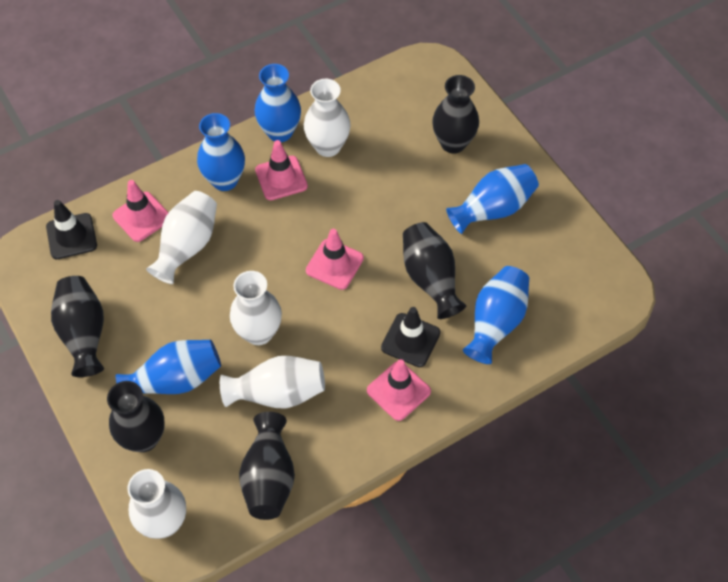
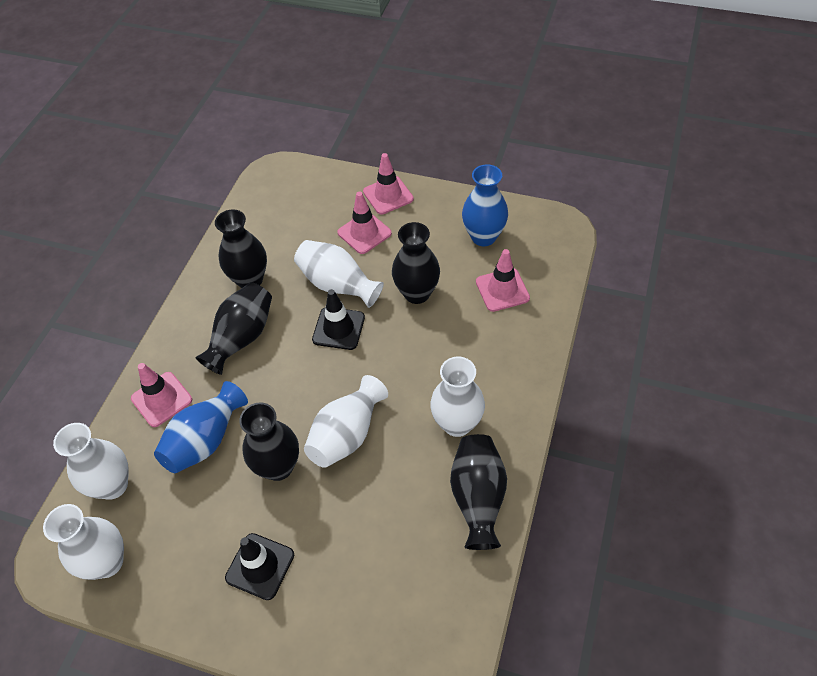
blue vase: [115,340,221,394] [197,113,245,191] [255,64,301,142] [446,164,539,234] [463,266,529,364] = 5 -> [154,381,248,473] [462,164,508,246] = 2

